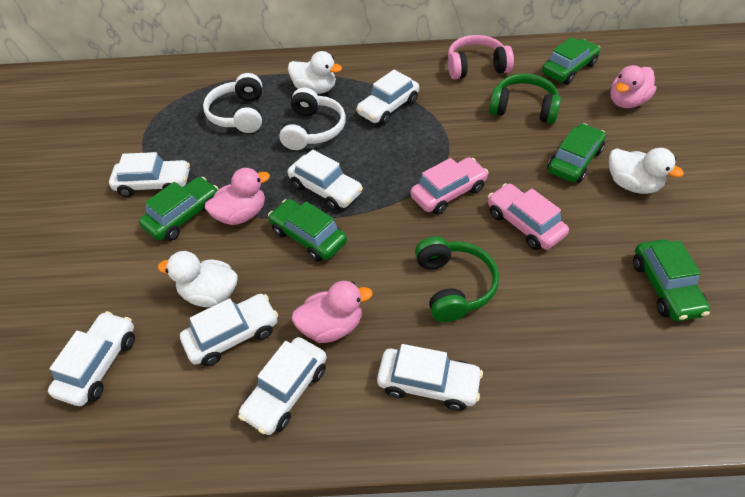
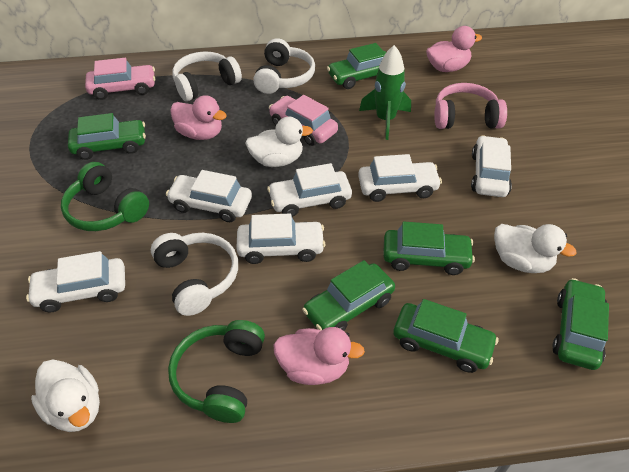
green car: [139,177,219,241] [268,199,347,262] [542,37,600,84] [547,123,606,183] [633,239,710,321] = 5 -> [68,113,146,160] [302,260,395,331] [327,43,386,89] [383,221,475,275] [393,299,498,373] [552,278,609,370] = 6
green rocket: none = 0 -> [359,45,411,140] = 1
white car: [48,311,135,406] [109,152,190,197] [180,294,278,366] [238,337,327,435] [287,149,363,210] [356,70,419,125] [377,344,483,411] = 7 -> [26,251,125,313] [166,170,252,222] [236,214,325,264] [267,163,352,217] [358,154,442,202] [471,135,512,197] = 6
white headphones: [203,73,262,133] [279,87,346,150] = 2 -> [151,233,238,316] [172,51,242,101] [253,38,315,94] = 3

